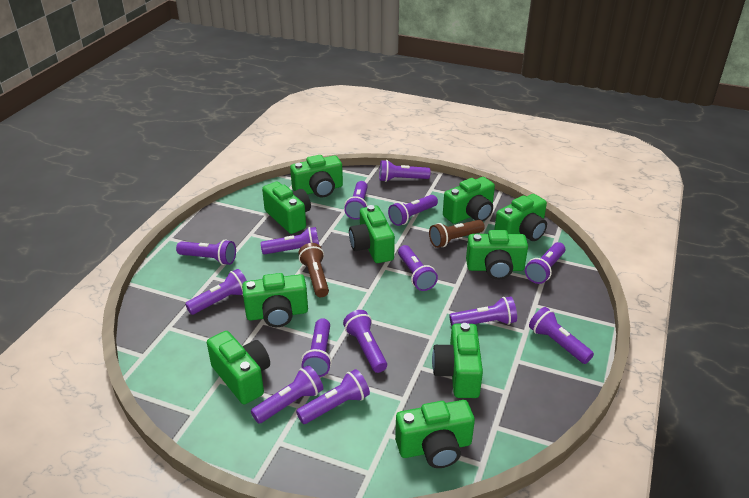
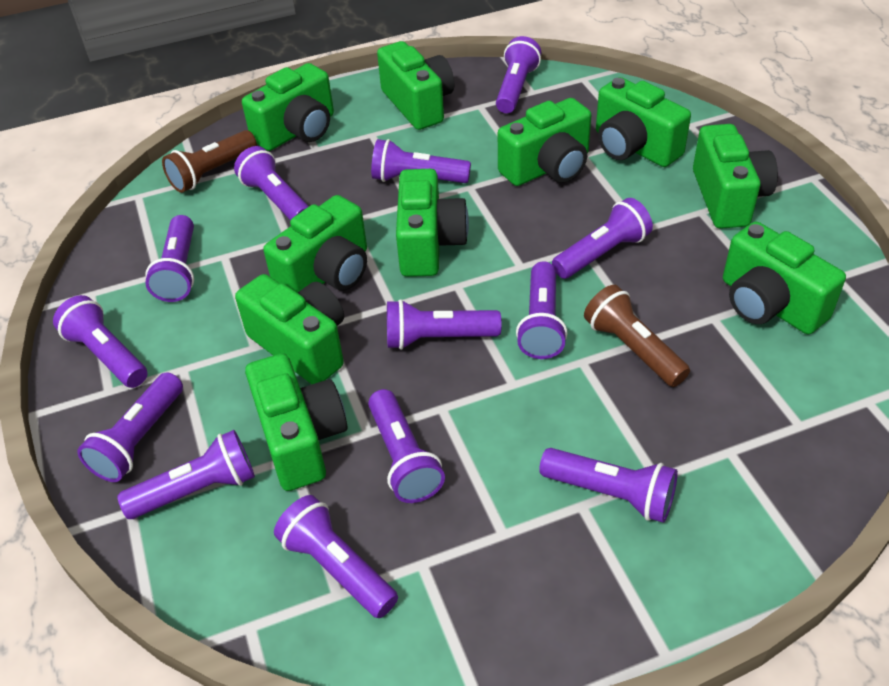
purple flashlight: [176,239,236,265] [185,269,247,315] [251,365,323,424] [261,227,319,254] [296,369,370,424] [301,318,332,377] [343,310,387,373] [344,181,368,220] [379,160,431,182] [388,195,438,226] [398,245,438,291] [449,297,517,326] [525,242,565,284] [529,307,594,364] = 14 -> [53,295,148,388] [77,372,183,482] [117,430,255,519] [145,215,194,302] [234,146,309,220] [274,495,398,618] [368,389,445,503] [371,139,471,183] [387,299,502,350] [496,36,541,113] [516,261,568,359] [539,448,678,523] [552,198,653,279] = 13

